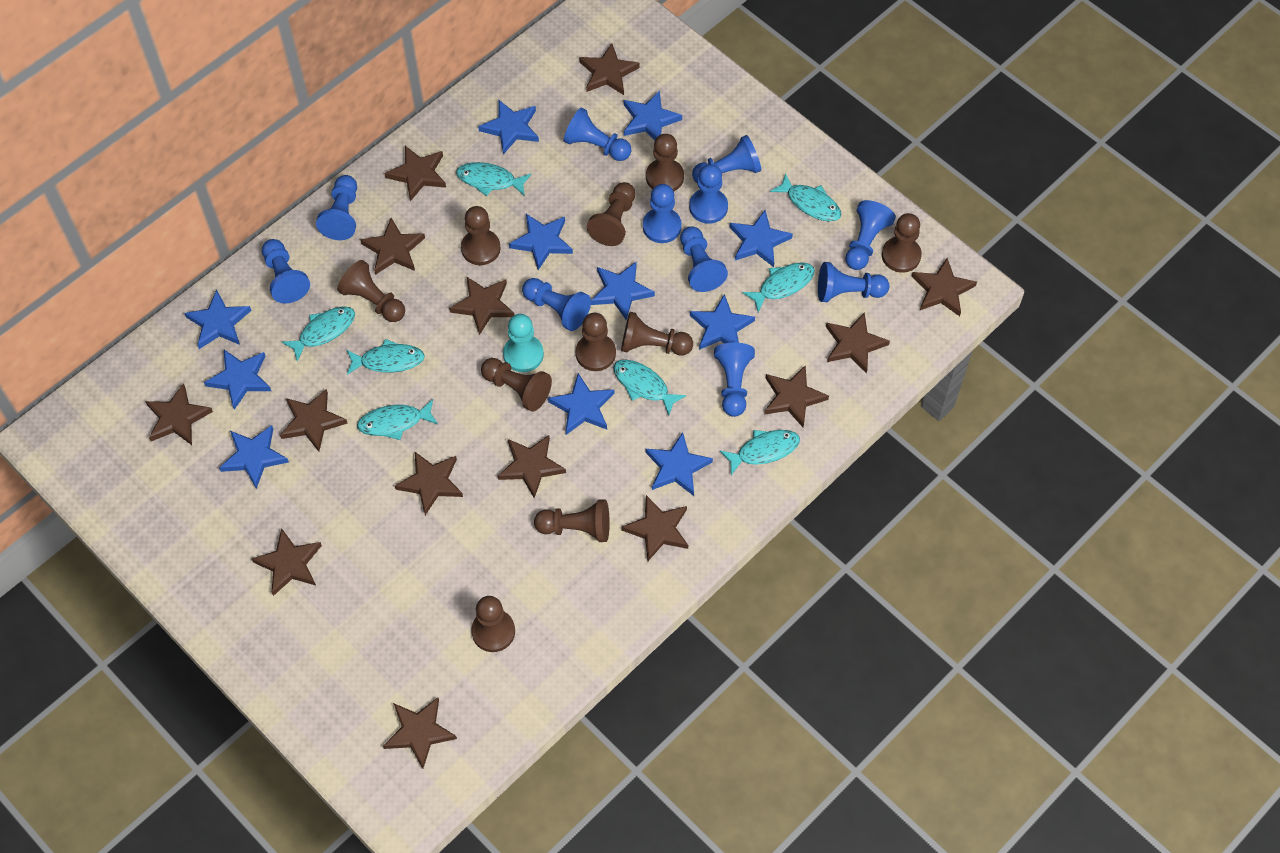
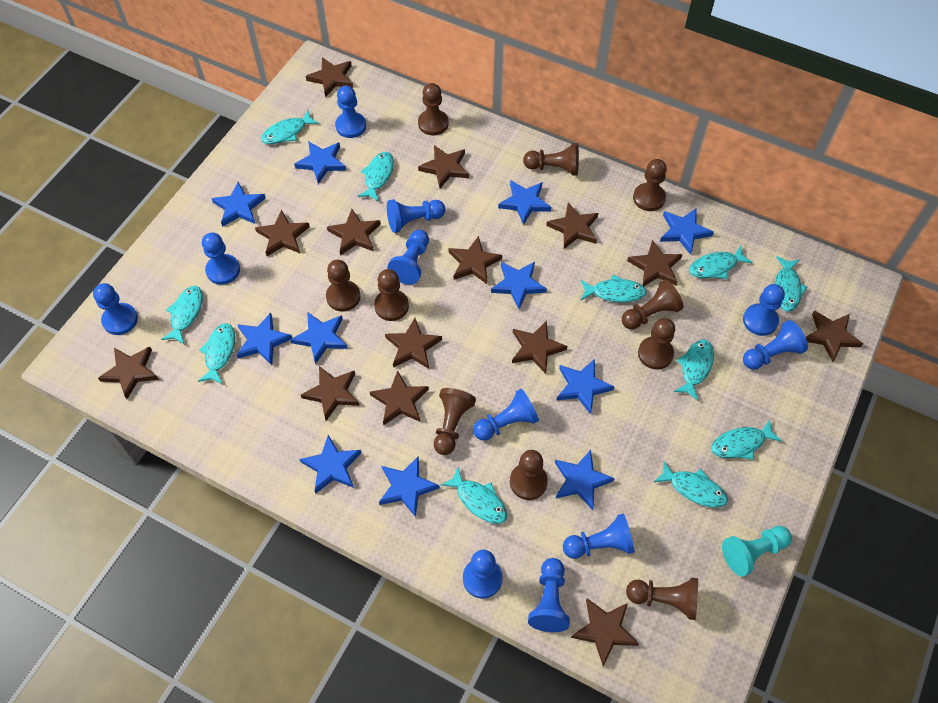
turquoise fish: [282,307,355,362] [346,339,425,375] [357,399,438,440] [456,162,531,196] [613,360,686,415] [720,430,800,475] [742,262,815,312] [770,173,841,221] = 8 -> [161,286,203,345] [198,323,235,384] [261,110,319,144] [358,152,394,201] [441,467,507,524] [580,275,647,302] [654,460,728,508] [674,339,714,401] [689,246,752,279] [711,419,782,460] [775,256,807,312] = 11

